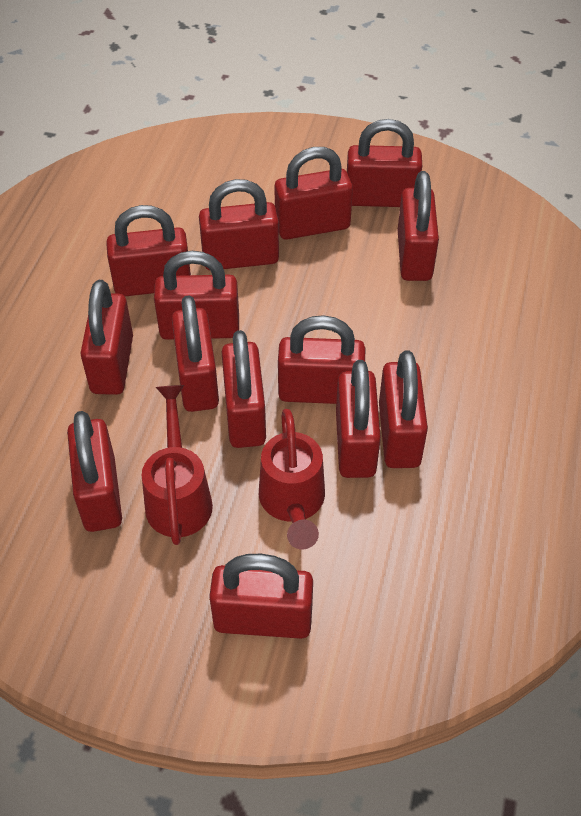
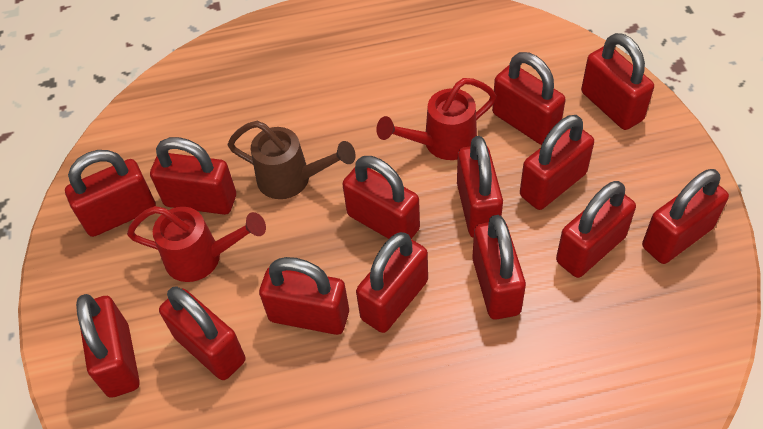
brown watering can: none = 0 -> [227,121,356,199] = 1

